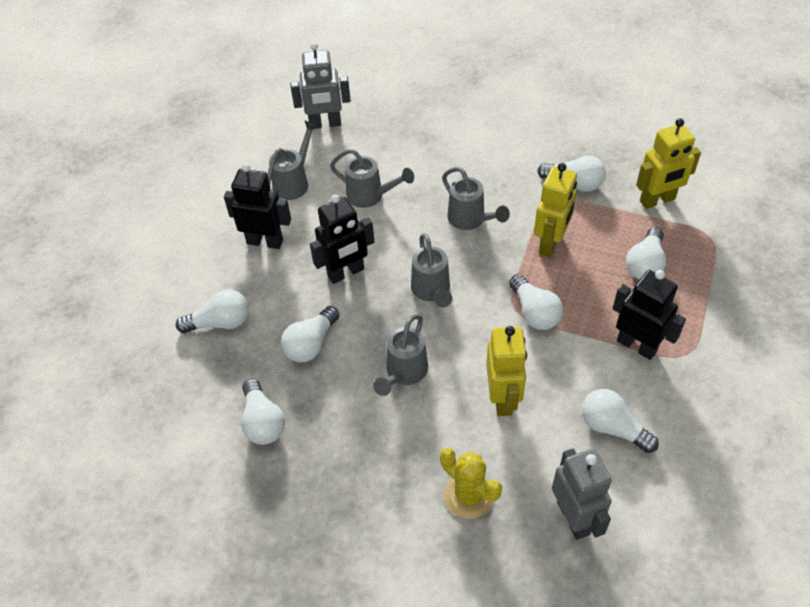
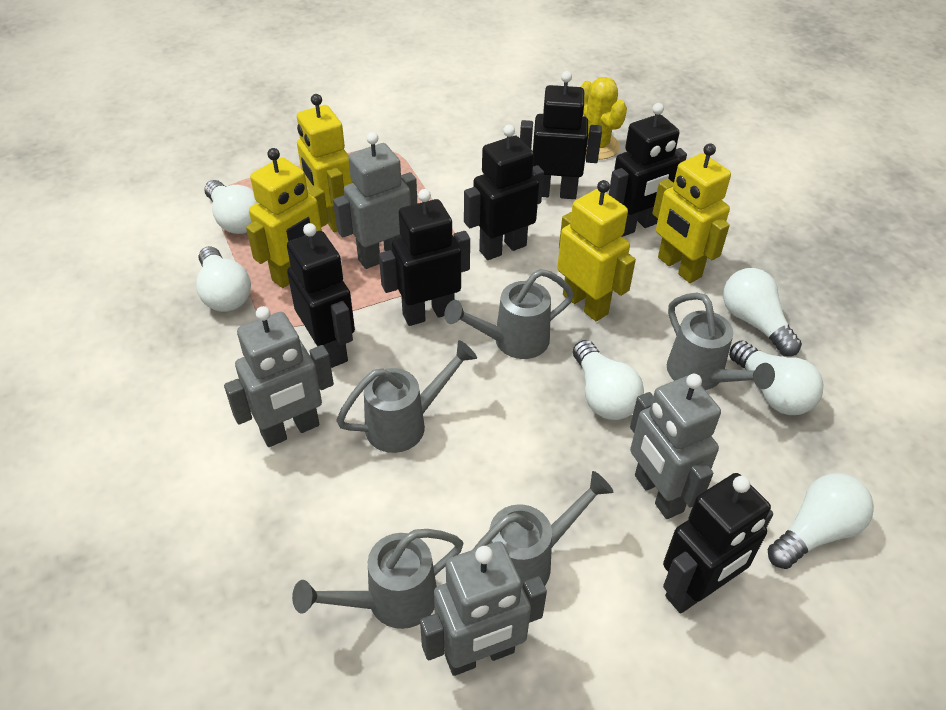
black robot: [224,163,291,249] [310,194,374,284] [613,270,686,360] = 3 -> [287,223,355,368] [379,189,470,326] [464,125,544,260] [520,71,602,199] [609,103,687,237] [663,473,773,613] = 6
grey robot: [290,42,351,129] [552,448,612,540] = 2 -> [224,306,334,447] [333,132,417,269] [420,541,547,676] [630,374,721,519] = 4
white light bulb: [176,290,249,333] [241,378,285,445] [281,306,340,362] [509,274,563,330] [537,155,606,192] [582,389,659,453] [626,227,666,280] = 7 -> [196,246,251,312] [204,180,258,234] [573,340,644,420] [723,268,802,356] [729,340,824,415] [768,473,874,569] = 6
yellow robot: [486,326,527,416] [534,163,577,257] [636,118,701,209] = 3 -> [246,148,328,288] [297,94,353,232] [557,180,636,321] [652,144,731,283] = 4

